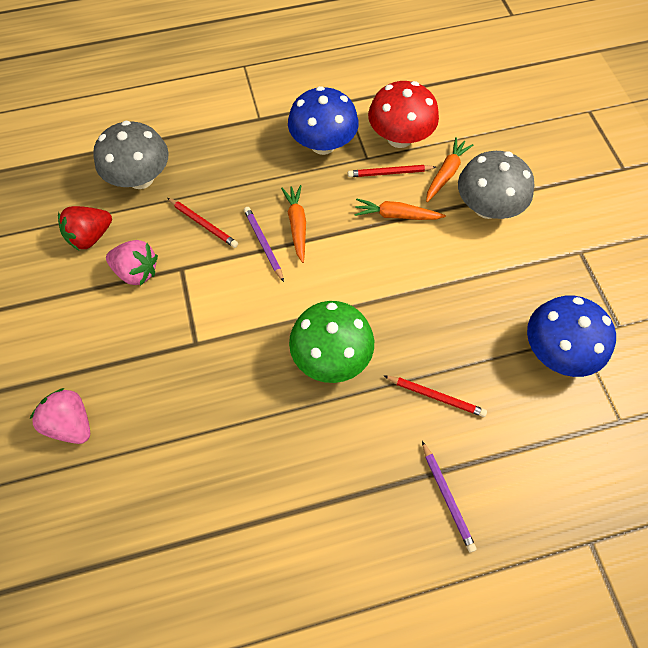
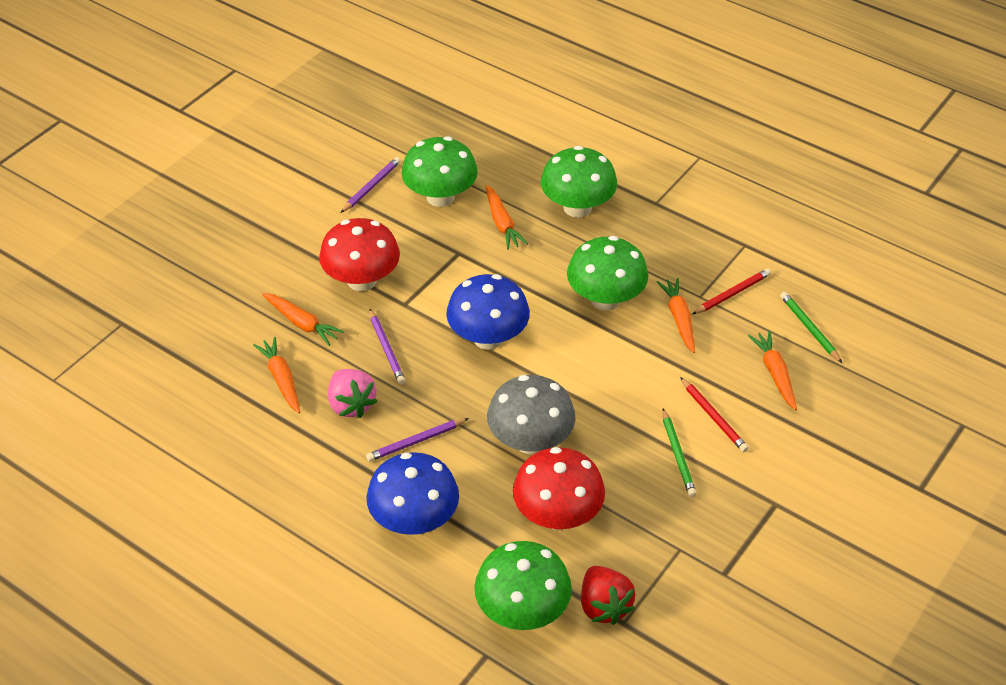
green mushroom: [289,301,374,383] = 1 -> [401,136,478,207] [474,541,572,630] [541,146,617,218] [567,236,648,311] = 4
green pencil: none = 0 -> [662,408,697,497] [780,292,842,363] = 2
grey mushroom: [93,121,169,189] [458,151,534,219] = 2 -> [487,375,576,454] = 1
orange carrot: [281,185,306,263] [354,199,446,220] [426,137,473,202] = 3 -> [253,337,300,413] [262,293,344,346] [486,185,528,250] [657,278,695,353] [748,331,797,410] = 5
pink strawberry: [30,388,90,444] [106,240,158,286] = 2 -> [328,369,377,418] = 1
purple pencil: [244,207,284,282] [422,441,477,553] = 2 -> [341,157,401,213] [366,418,469,461] [369,309,406,384] = 3
red mushroom: [368,81,439,148] = 1 -> [319,218,400,291] [513,447,605,530] = 2
red pencil: [167,198,238,248] [348,165,436,177] [384,376,487,417] = 3 -> [680,377,749,452] [692,269,771,315] = 2

